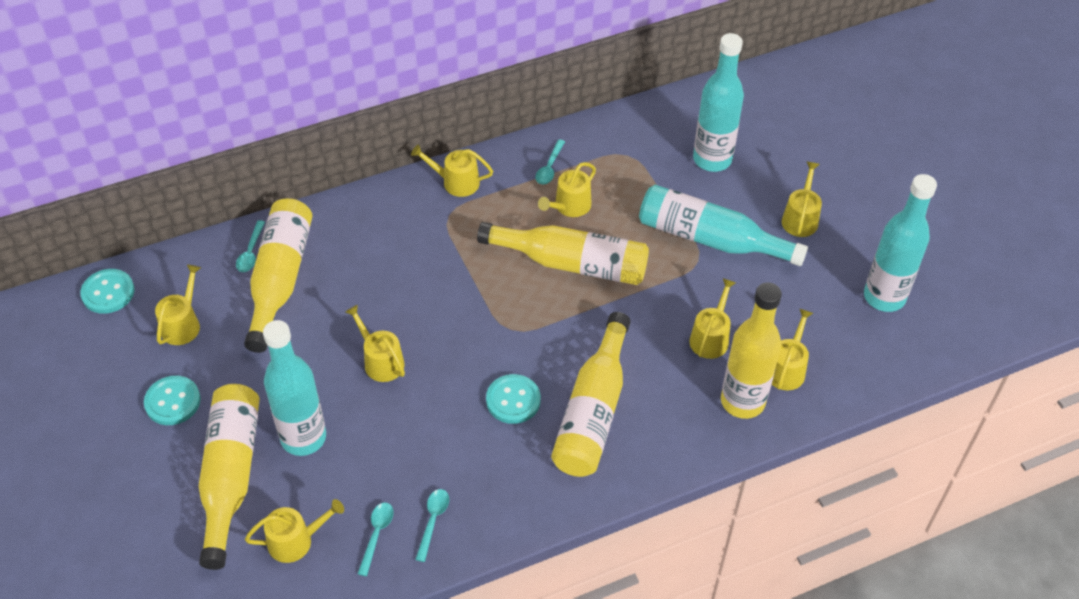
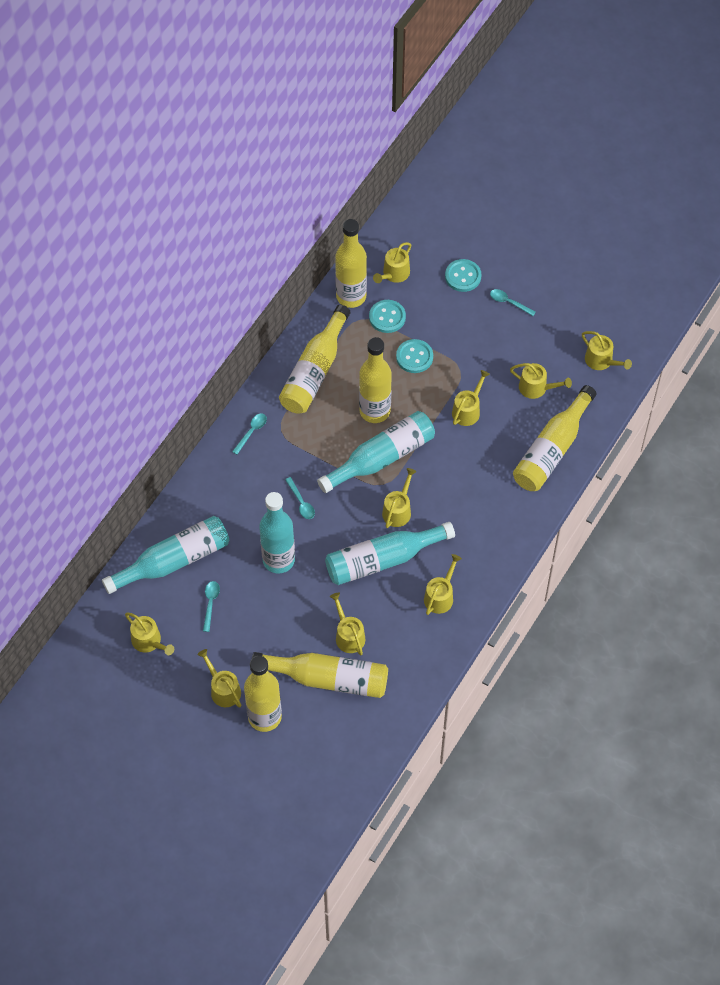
yellow bottle: [199,384,260,570] [244,198,313,353] [477,222,649,285] [551,312,631,477] [721,282,782,419] = 5 -> [244,656,282,732] [252,652,388,698] [279,305,350,414] [335,219,367,308] [359,337,392,423] [513,385,597,491] = 6
yellow watering can: [155,264,201,345] [245,499,344,563] [345,305,405,382] [411,144,493,197] [538,162,596,217] [690,278,736,359] [772,309,813,391] [782,162,822,237] = 8 -> [125,613,174,655] [197,649,241,708] [330,593,365,655] [373,242,411,283] [382,468,417,528] [424,554,462,615] [452,370,490,426] [510,363,572,399] [582,331,632,370] = 9

